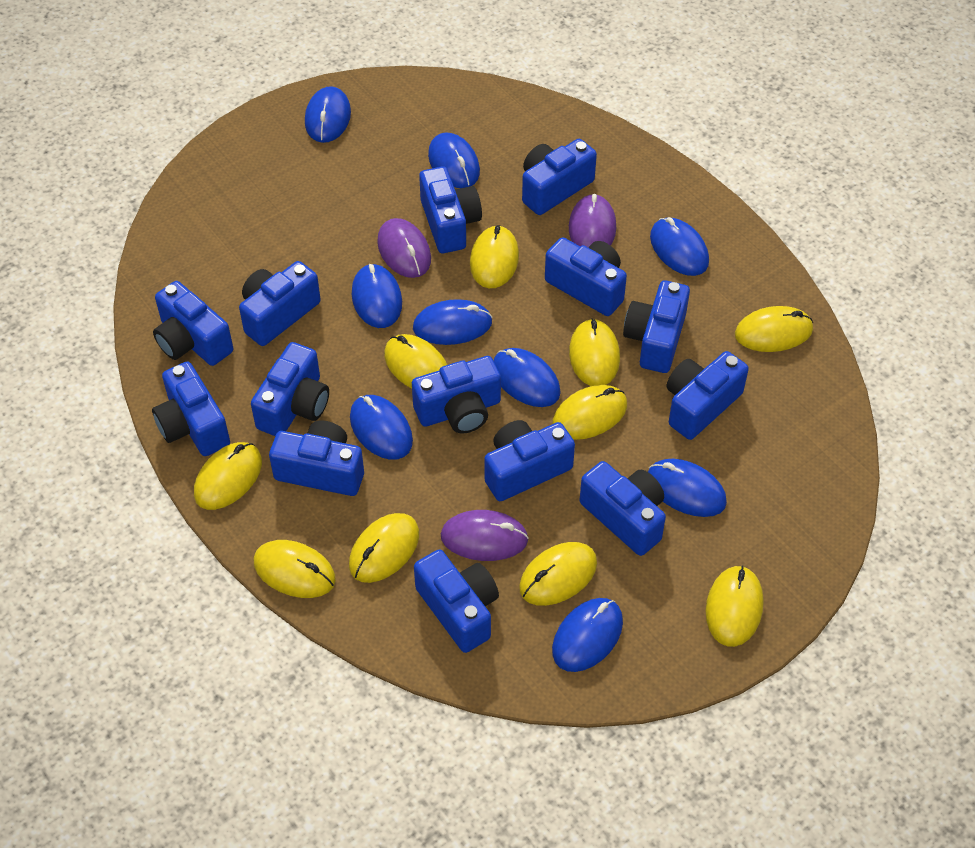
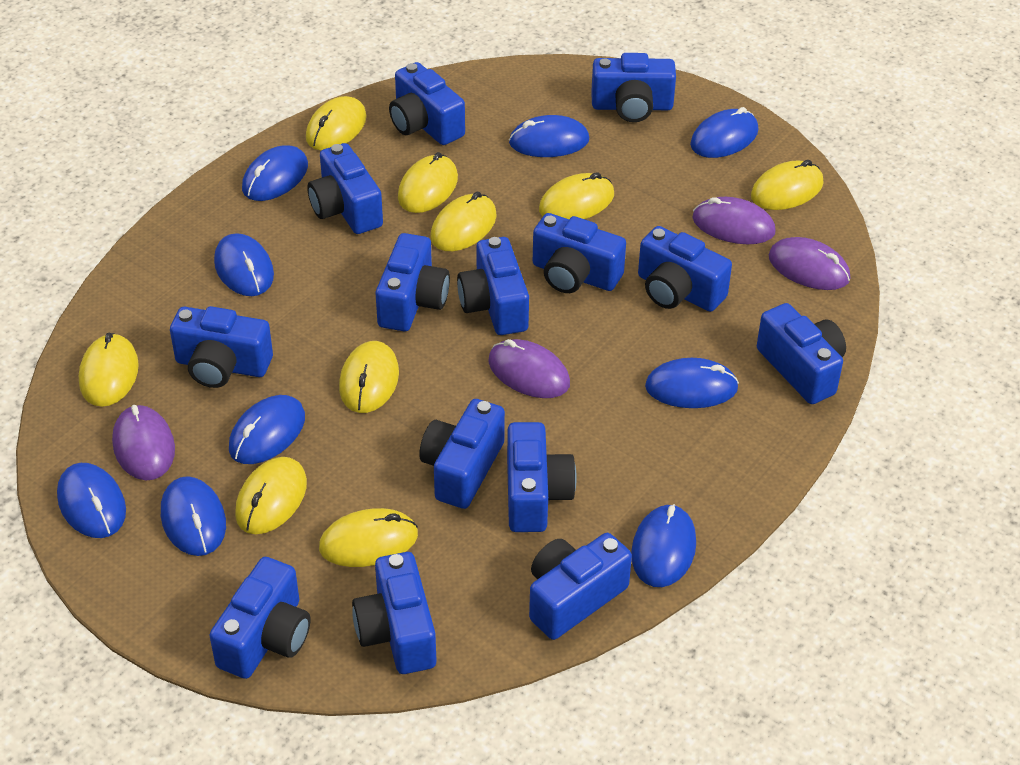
purple mouse: [377,218,431,278] [441,510,529,561] [569,194,616,247] = 3 -> [112,405,175,480] [488,339,570,398] [693,197,776,244] [768,237,850,290] = 4
yellow mouse: [194,442,262,510] [253,540,336,598] [349,513,419,583] [384,334,447,388] [470,225,519,288] [519,542,597,606] [552,385,627,440] [569,318,620,386] [706,565,763,647] [735,306,813,352] = 10 -> [79,333,139,407] [235,457,307,534] [306,96,367,151] [319,508,418,567] [339,341,399,413] [398,152,458,213] [430,192,497,251] [539,172,614,219] [751,160,824,210] = 9

